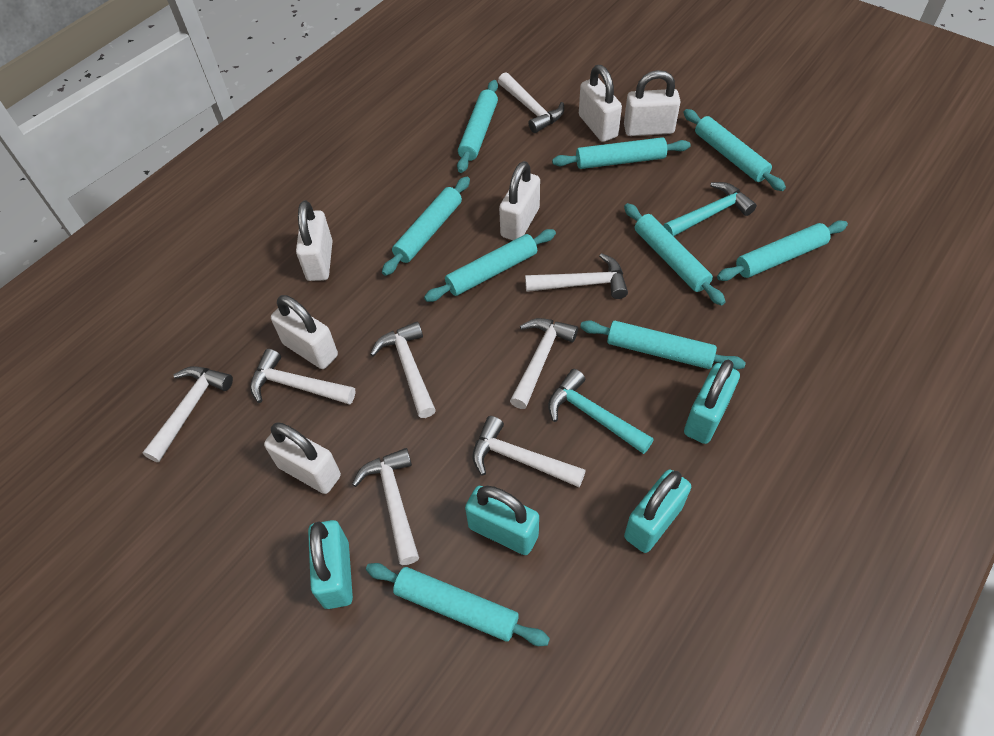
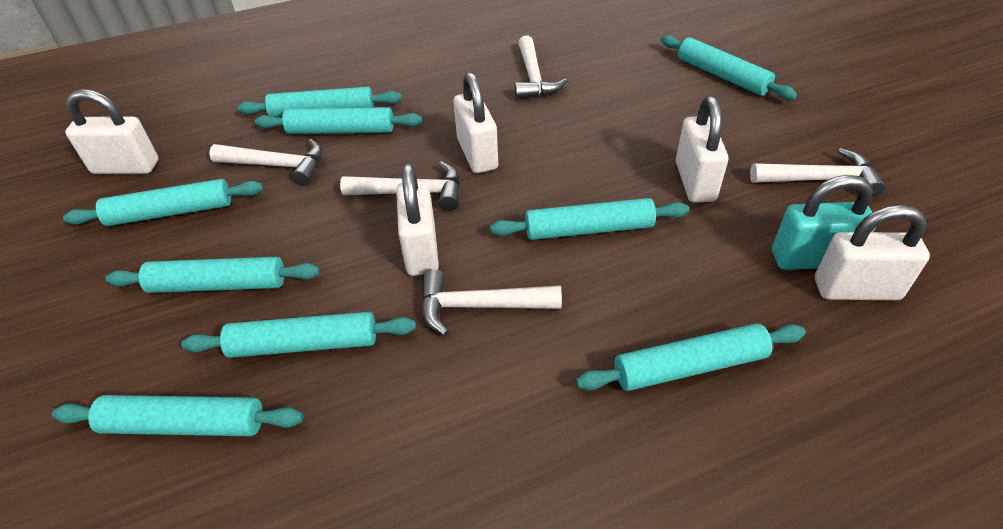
turquoise hammer: [548,369,654,454] [663,182,757,236] = 2 -> none = 0
turquoise padlock: [308,520,353,609] [465,486,539,555] [624,469,691,553] [684,360,740,444] = 4 -> [772,175,876,270] = 1
white hammer: [142,366,233,462] [250,349,355,405] [352,448,419,565] [370,322,436,418] [472,416,586,487] [498,72,564,133] [510,318,578,409] [525,253,628,299] = 8 -> [209,139,322,186] [340,161,460,211] [421,269,562,336] [514,35,568,100] [750,148,886,197] = 5
white padlock: [264,422,341,494] [271,295,338,369] [296,201,333,281] [499,161,540,240] [579,65,622,142] [624,70,680,136] = 6 -> [65,89,159,174] [396,163,439,276] [453,72,498,173] [676,96,728,203] [815,205,930,300] = 5

